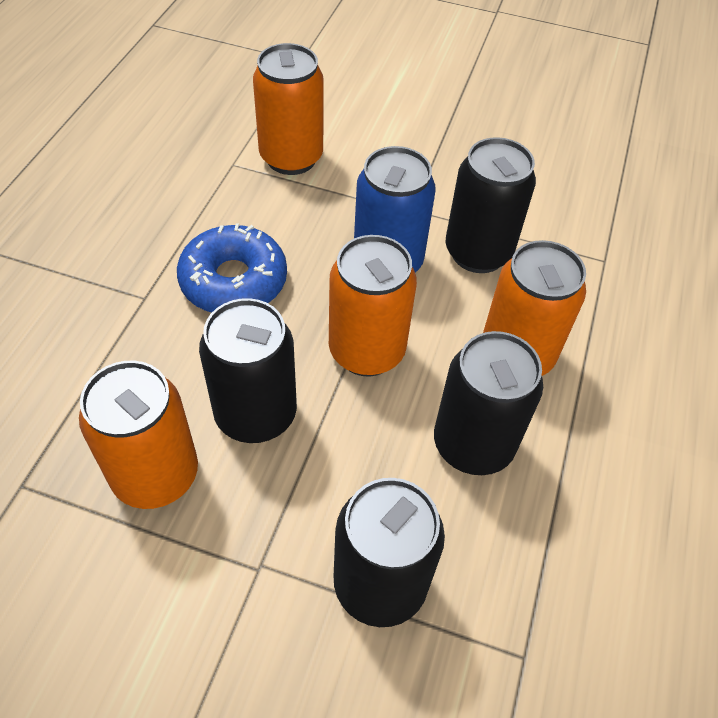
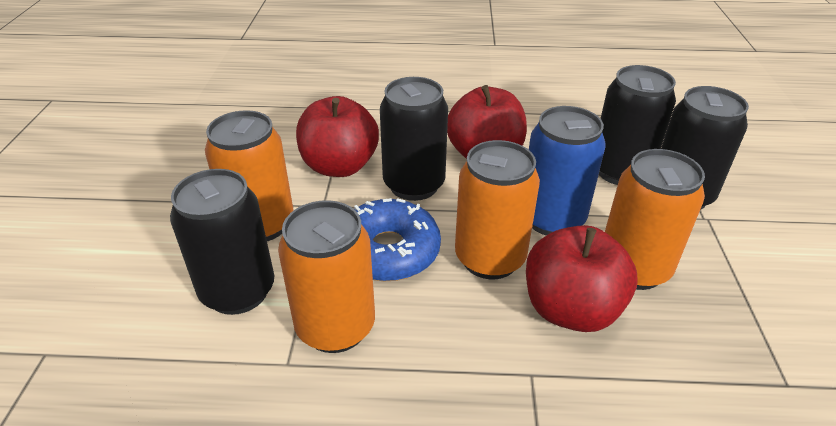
red apple: none = 0 -> [296,96,379,177] [447,85,527,159] [526,225,638,332] = 3

